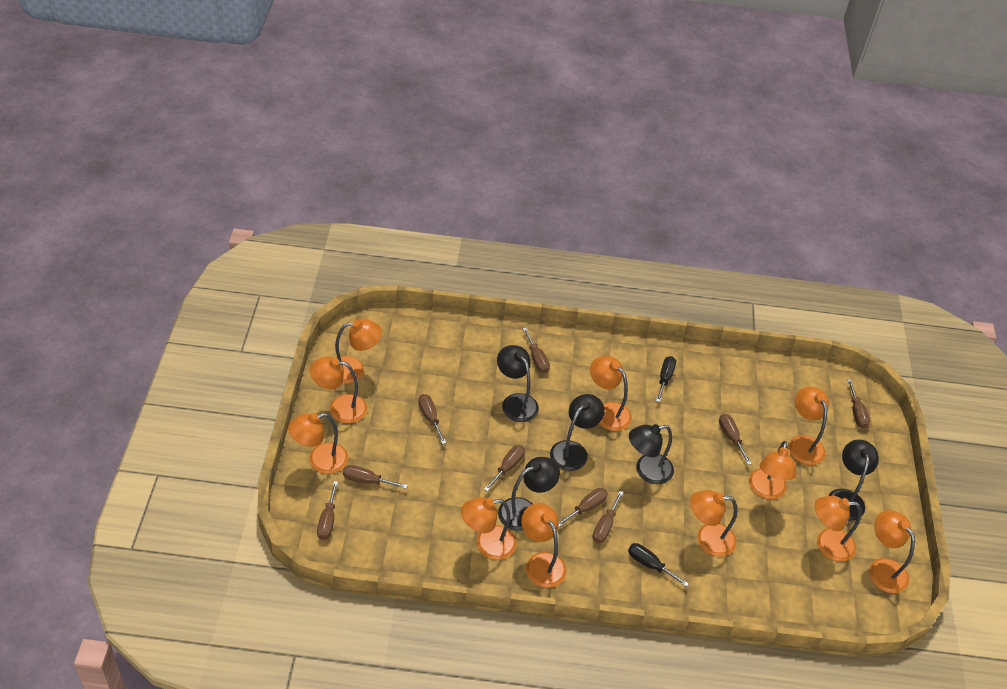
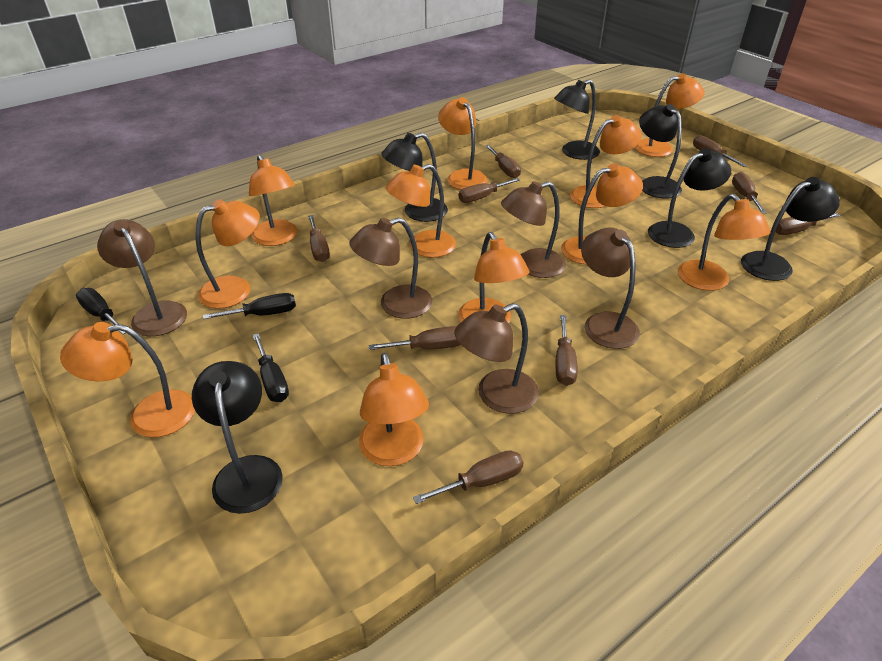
black lamp: [497,345,539,422] [498,457,560,531] [550,394,605,471] [629,424,674,484] [828,439,879,521] = 5 -> [192,361,283,514] [381,133,448,222] [554,80,600,160] [639,104,682,199] [648,148,731,248] [741,177,840,281] = 6
black screwdriver: [628,543,689,587] [656,356,676,402] = 2 -> [76,288,126,335] [203,293,296,319] [252,333,289,402] = 3
brown lamp: none = 0 -> [97,219,187,336] [349,217,432,319] [454,303,539,414] [501,181,566,278] [581,228,640,349] = 5

